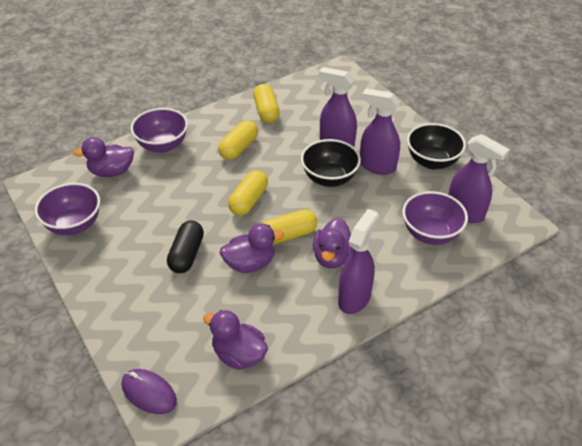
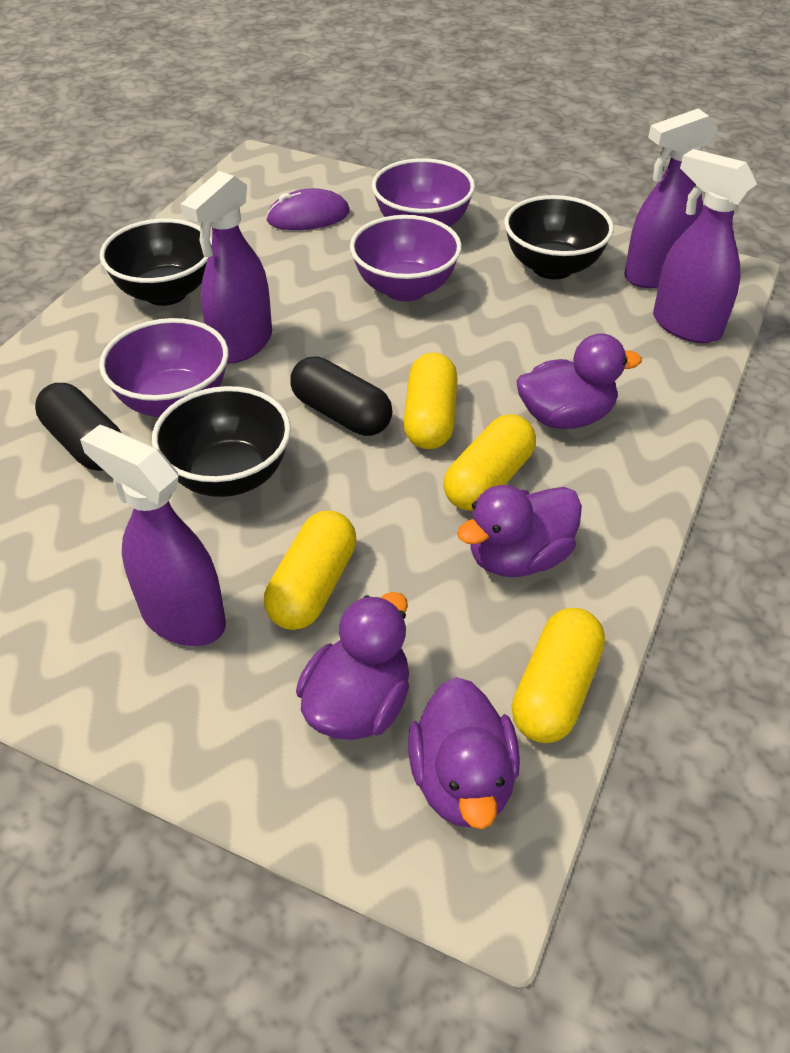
black bowl: [301,139,361,187] [407,123,466,169] = 2 -> [100,218,212,306] [152,386,291,497] [504,195,614,279] = 3
black capsule: [167,221,204,273] = 1 -> [35,383,122,471] [290,356,392,436] = 2

